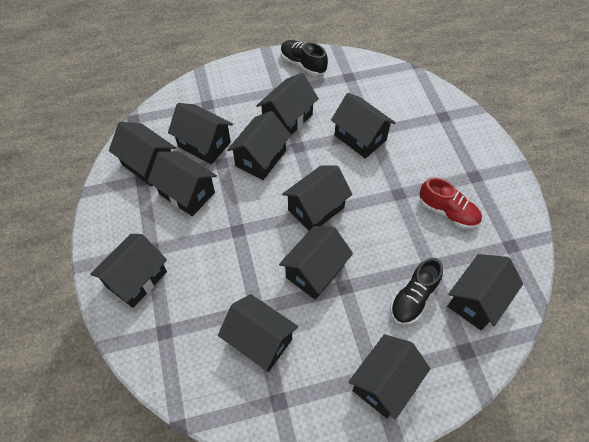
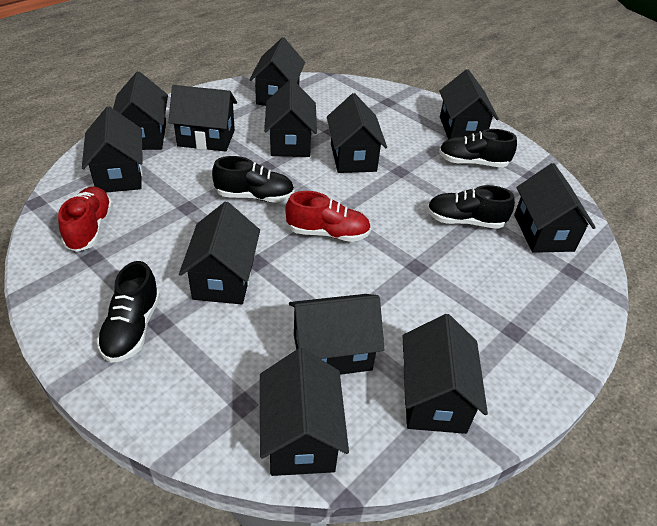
black shoe: [281,40,328,76] [390,258,443,325] = 2 -> [97,261,160,363] [212,156,294,203] [427,185,515,229] [439,129,517,167] = 4
red shoe: [419,177,482,229] = 1 -> [58,186,113,252] [285,191,371,242] = 2

